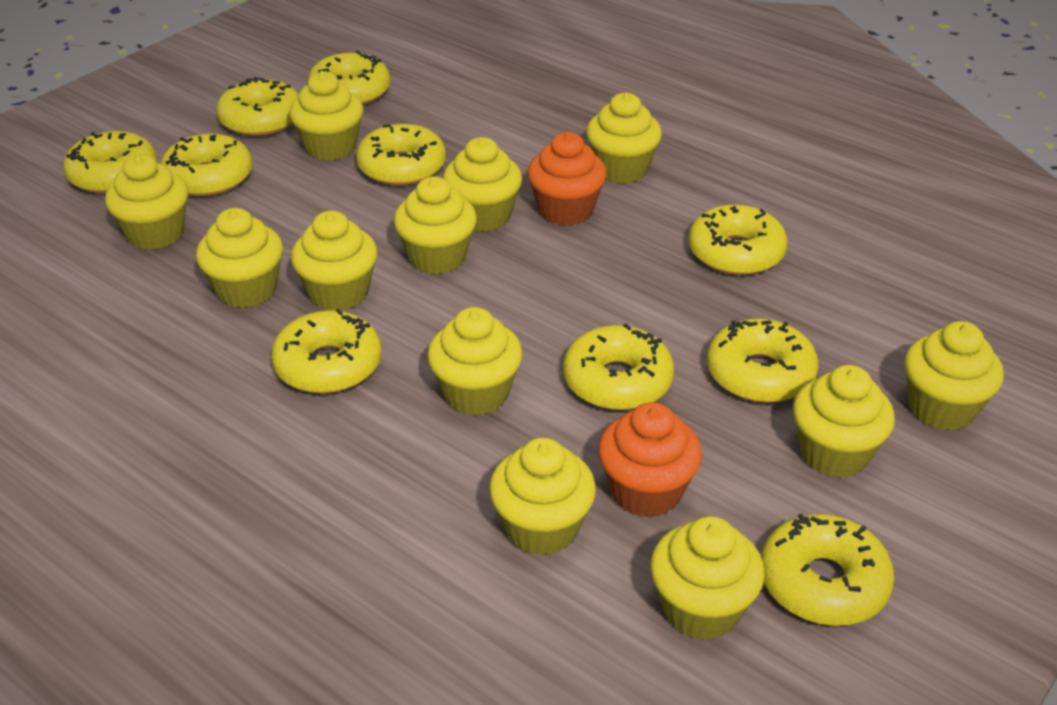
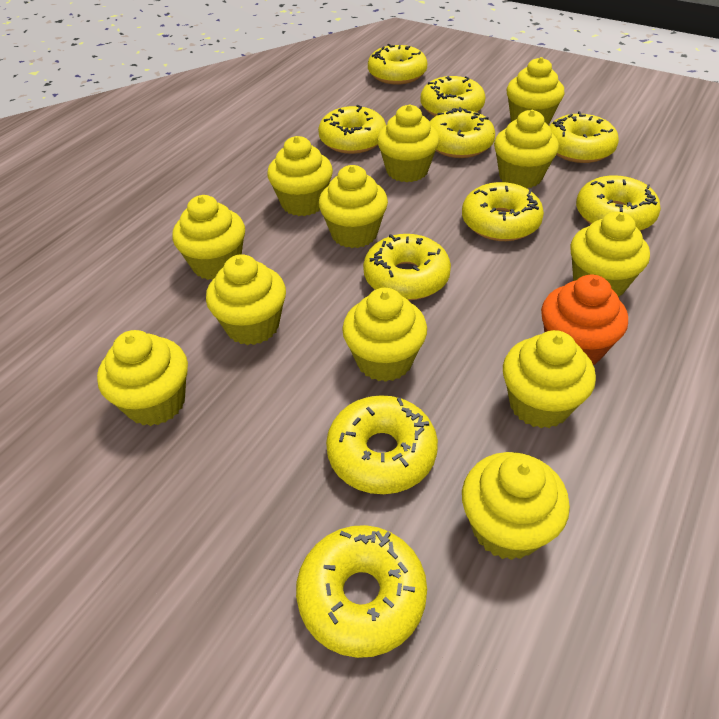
orange cupcake: [527,132,606,226] [598,402,702,518] = 2 -> [541,274,628,365] = 1

